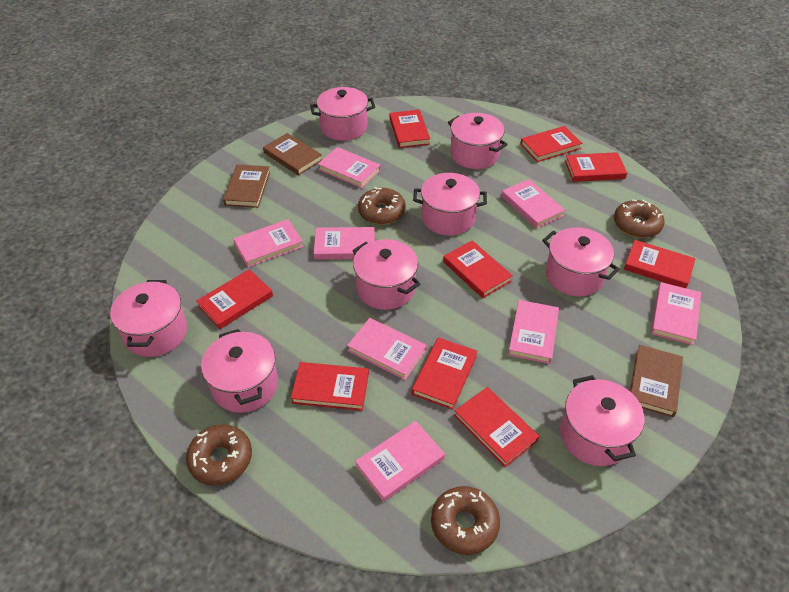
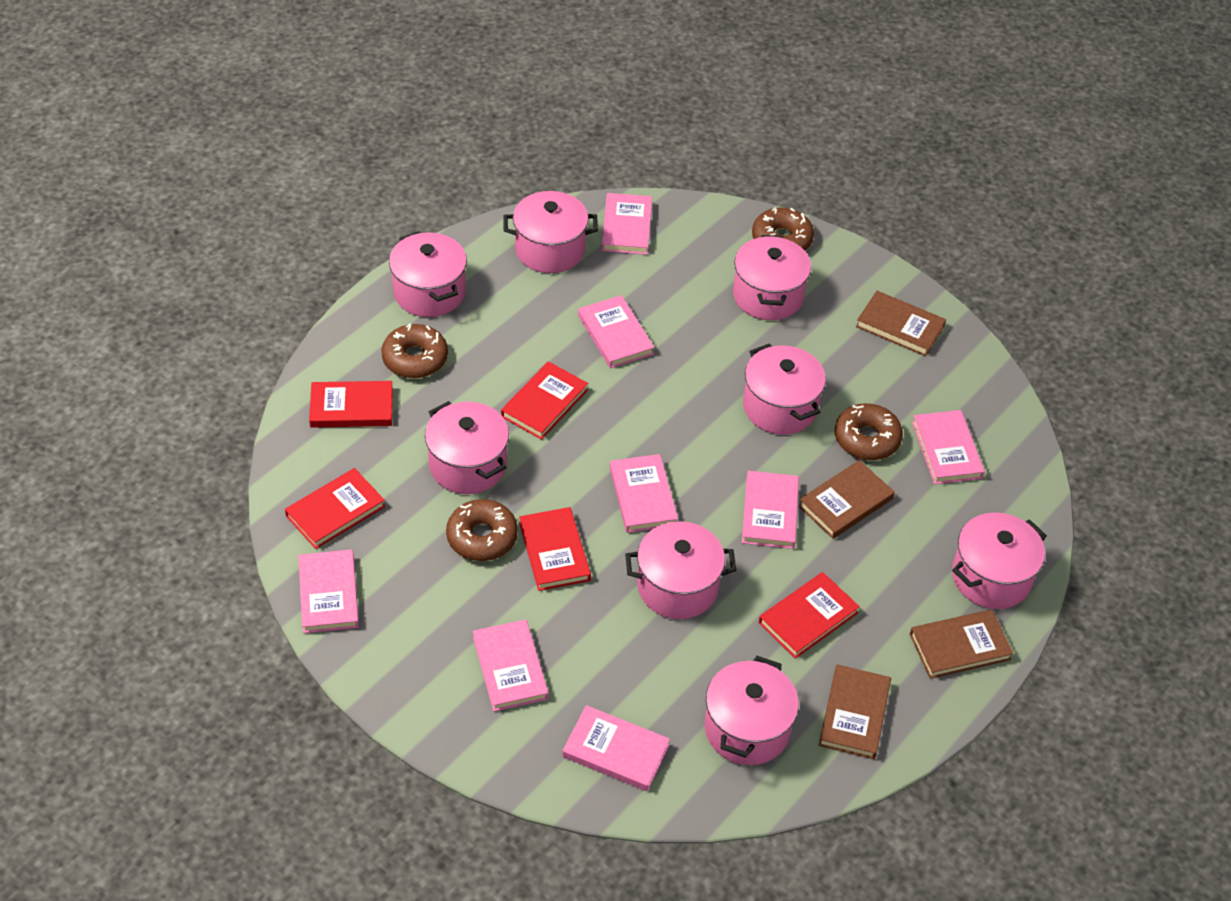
brown book: [223,165,270,208] [263,133,322,175] [630,345,683,417] = 3 -> [798,460,895,539] [819,664,891,759] [856,291,946,356] [910,609,1014,679] = 4
red book: [196,269,273,329] [291,362,369,411] [390,110,430,148] [412,337,478,410] [443,240,513,298] [454,387,539,467] [520,126,582,162] [565,152,627,182] [624,240,696,288] = 9 -> [285,468,385,549] [309,381,393,428] [501,361,588,440] [519,507,591,591] [759,572,860,659] = 5

